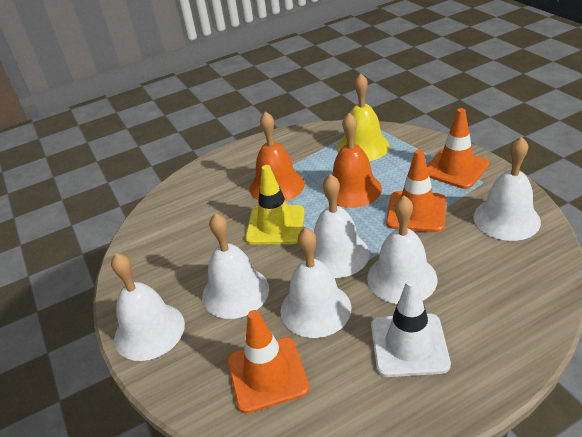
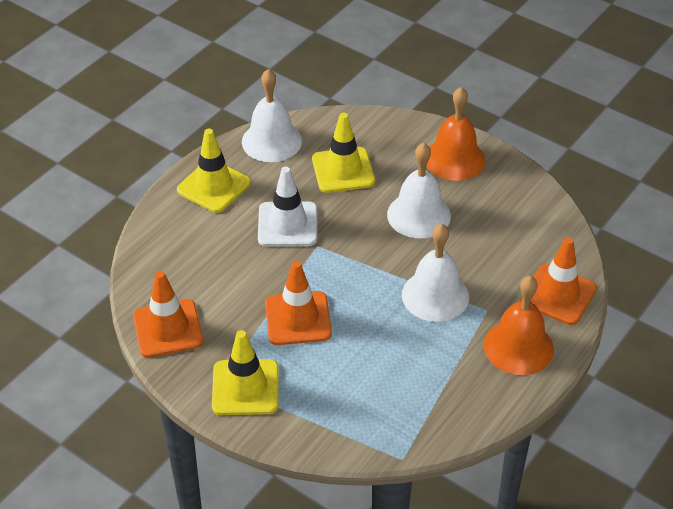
white bell: [111,253,185,361] [202,213,269,319] [280,228,351,338] [314,174,370,278] [367,196,438,304] [473,136,541,241] = 6 -> [242,69,302,162] [387,143,451,238] [402,224,469,322] = 3
yellow bell: [337,73,390,161] = 1 -> none = 0
yellow traffic cone: [245,165,305,244] = 1 -> [177,129,251,213] [212,330,279,415] [312,113,375,193] = 3

